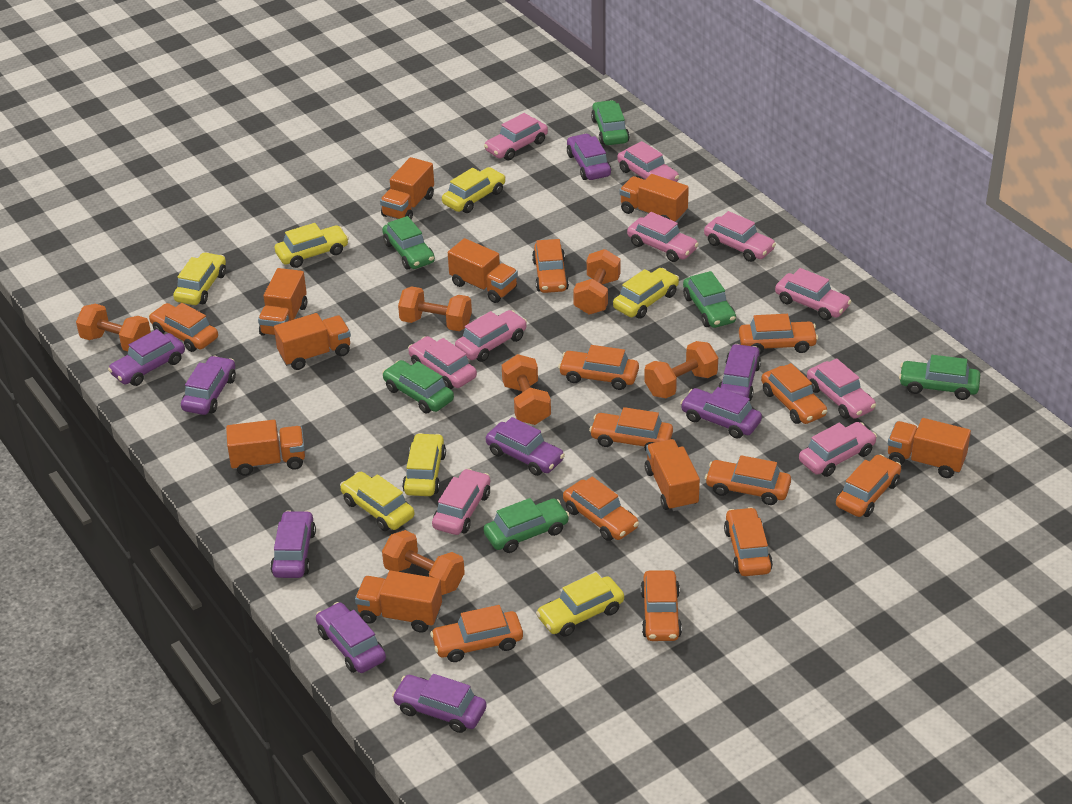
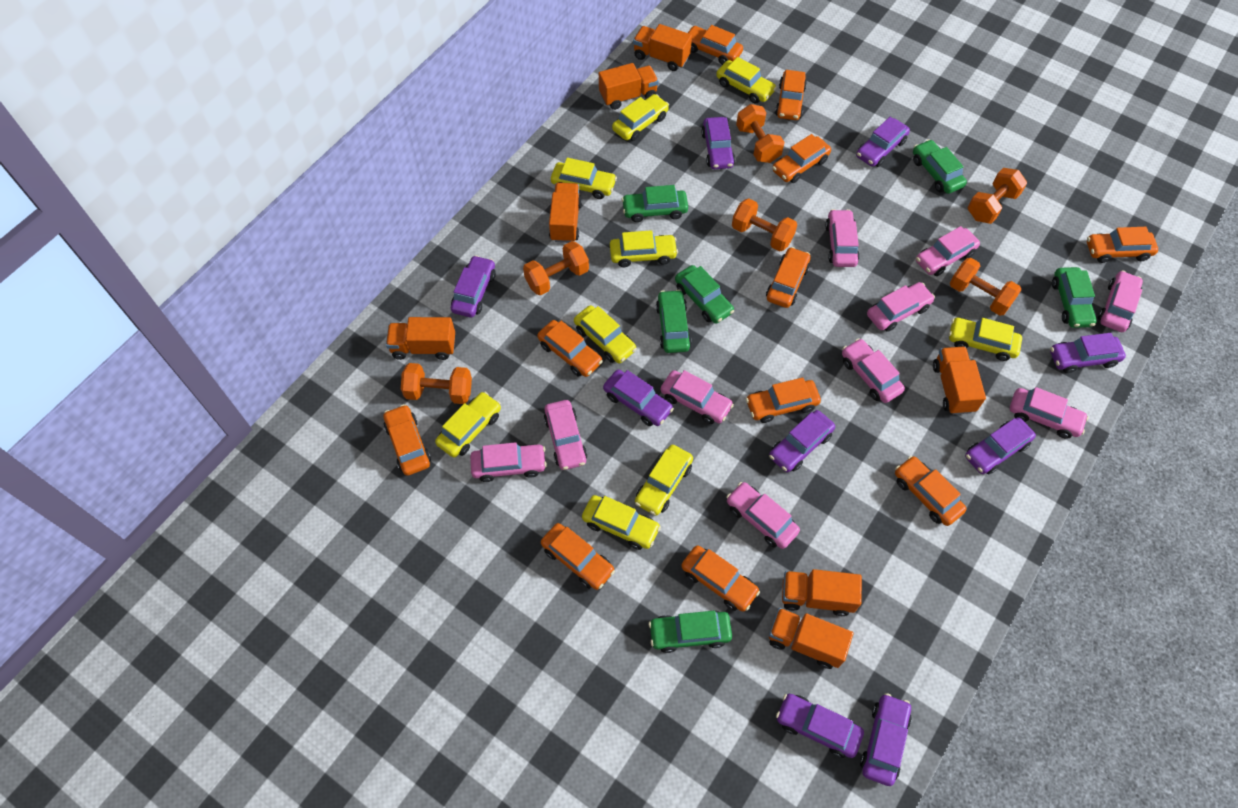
orange car: [149,303,218,352] [430,605,523,662] [532,239,569,293] [558,345,639,390] [563,477,639,541] [589,407,673,451] [640,570,682,641] [705,455,791,505] [724,507,773,576] [739,314,818,355] [761,363,827,424] [836,454,901,517] = 12 -> [383,404,431,476] [537,320,603,377] [541,523,615,590] [681,545,760,612] [688,25,743,65] [746,378,821,423] [766,247,811,308] [772,134,831,183] [775,70,807,120] [895,456,967,526] [1087,227,1158,263] = 11
orange truck: [226,420,305,476] [258,268,307,336] [274,313,351,370] [355,570,442,633] [380,157,434,220] [448,238,518,303] [620,174,689,222] [645,439,700,511] [888,418,971,478] = 9 -> [386,317,455,360] [549,183,582,243] [599,63,659,110] [633,24,692,71] [769,608,853,669] [782,569,862,616] [933,347,986,415] = 7
yellow car: [173,252,226,305] [274,223,349,268] [340,472,415,531] [402,433,446,496] [442,167,506,213] [536,572,624,637] [613,268,679,319] = 7 -> [435,392,501,458] [551,158,617,199] [574,305,637,363] [582,495,661,550] [610,230,678,267] [612,94,669,141] [635,445,693,516] [716,57,777,104] [949,318,1022,361] = 9

